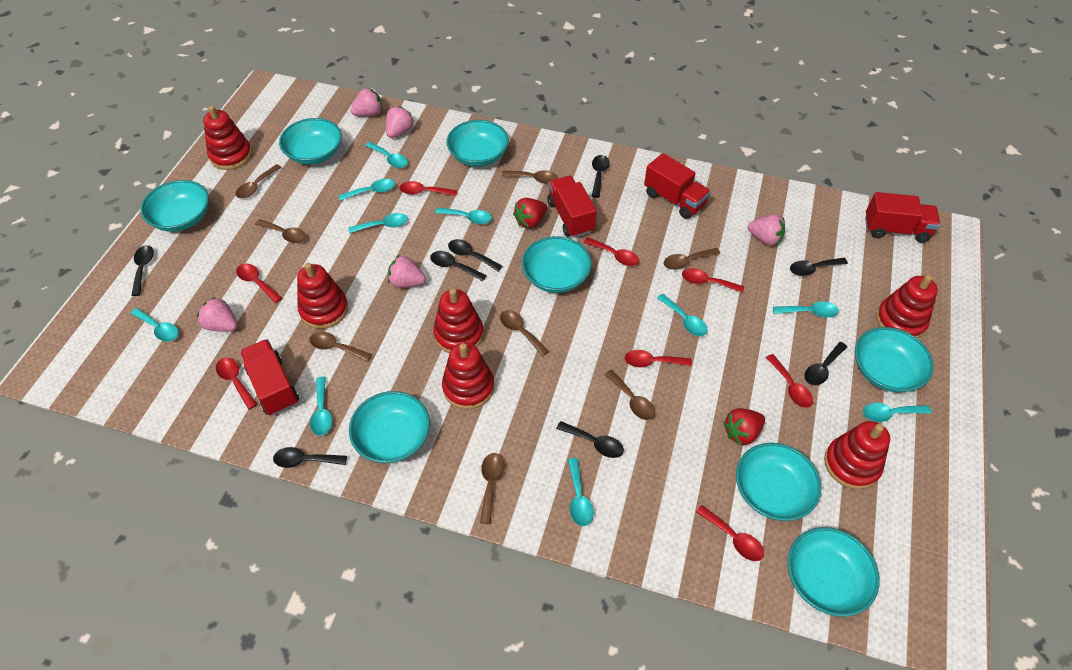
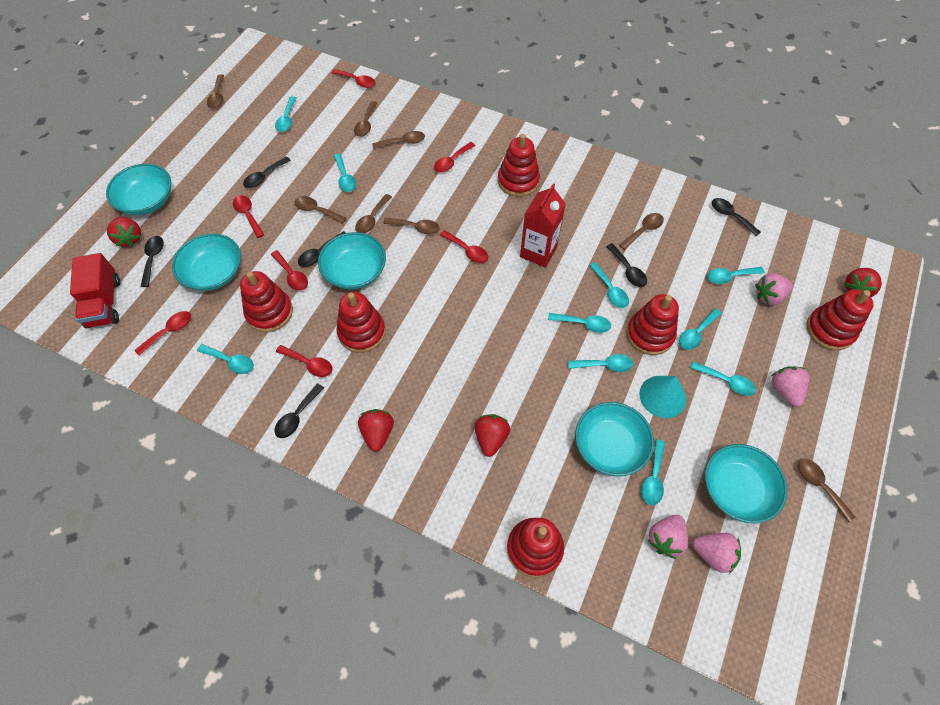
black spoon: [131,245,154,296] [273,447,347,468] [430,251,487,281] [448,239,502,271] [556,421,624,458] [592,155,610,198] [790,258,848,276] [805,342,847,385] = 8 -> [140,236,164,287] [243,156,291,188] [274,383,324,438] [298,231,346,267] [606,243,647,287] [712,198,761,237] = 6
pink strawberry: [197,297,238,332] [351,88,383,116] [386,106,414,138] [388,256,426,288] [748,214,785,246] = 5 -> [648,514,688,559] [692,533,741,574] [755,273,793,305] [771,366,809,407] = 4
red carton: none = 0 -> [520,183,566,268] = 1
red spoon: [216,358,257,410] [236,263,282,303] [399,181,457,196] [584,237,639,266] [625,350,692,367] [682,268,744,293] [696,505,764,561] [766,354,813,408] = 8 -> [134,311,191,356] [233,195,264,238] [271,250,308,291] [276,345,333,377] [331,69,376,88] [434,142,476,173] [440,230,489,263] = 7
red strawberry: [513,198,547,228] [723,408,765,446] = 2 -> [107,217,141,247] [358,409,394,452] [475,414,510,457] [844,268,882,297] = 4
red truck: [240,339,299,415] [547,176,597,238] [644,153,711,219] [865,192,940,243] = 4 -> [70,253,120,328] = 1
turquoise bowl: [140,180,209,232] [279,118,342,165] [349,391,430,463] [447,120,509,167] [522,236,592,293] [736,443,821,521] [787,527,880,617] [855,327,934,392] = 8 -> [106,164,171,215] [172,233,241,291] [318,232,386,290] [575,402,654,477] [705,444,788,523] = 5
turquoise cone: none = 0 -> [639,376,686,418] = 1

